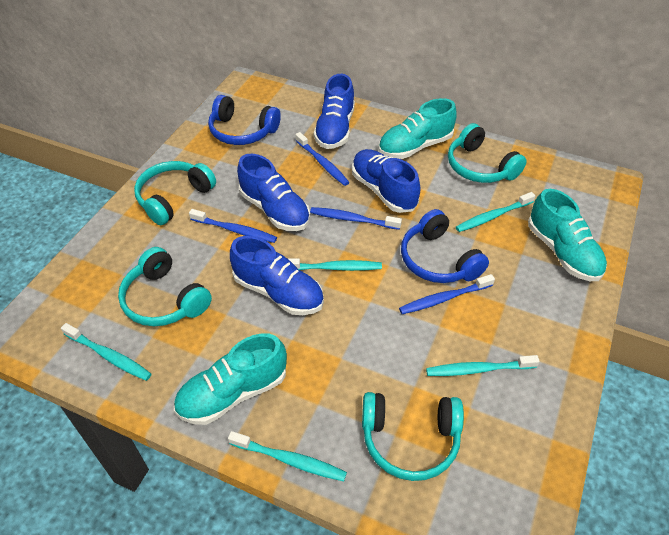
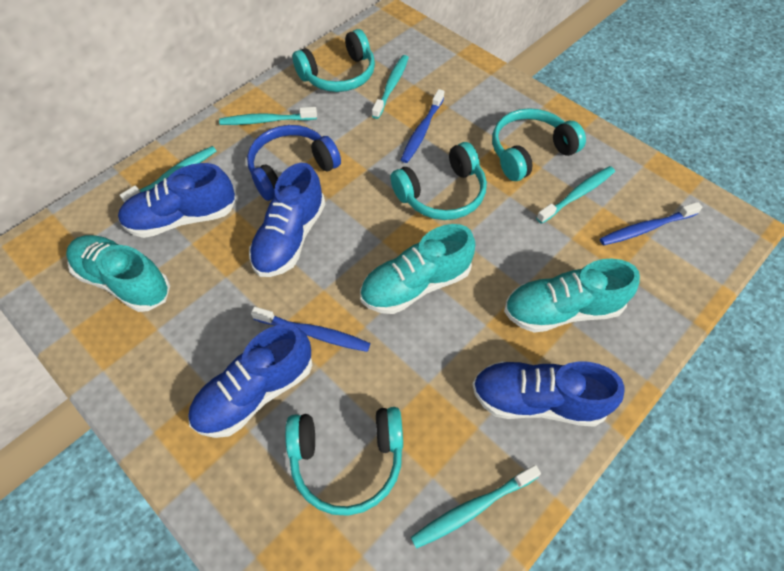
blue headphones: [208,95,281,145] [401,209,489,283] = 2 -> [247,125,341,201] = 1
blue toothbrush: [189,209,277,243] [295,132,350,186] [310,207,402,230] [399,274,495,314] = 4 -> [251,307,370,352] [401,89,444,163] [600,202,702,246] = 3

